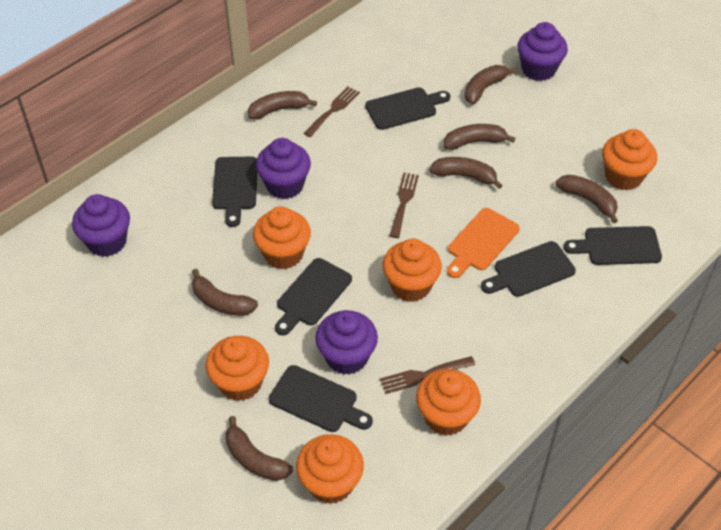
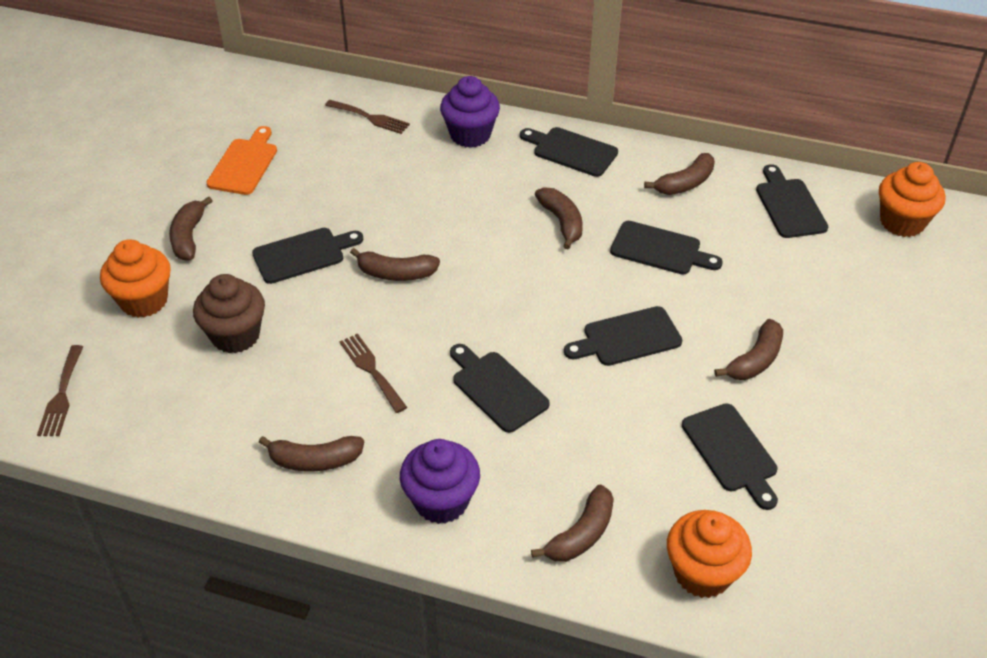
black cutting board: [212,157,258,227] [269,365,373,432] [275,258,352,335] [365,87,450,130] [481,241,576,297] [564,226,662,265] = 6 -> [252,228,363,284] [450,344,550,433] [520,127,618,177] [564,306,682,366] [610,221,723,275] [682,403,778,510] [756,164,828,238] = 7
brown cupcake: none = 0 -> [193,274,265,353] = 1
orange cupcake: [206,336,269,401] [253,207,311,269] [296,434,364,504] [383,239,442,302] [416,369,481,436] [602,129,657,191] = 6 -> [100,239,171,318] [667,510,752,598] [879,162,946,237] = 3
purple cupcake: [72,194,130,257] [256,138,311,199] [315,310,378,375] [517,22,568,81] = 4 -> [400,439,480,524] [440,76,500,148] = 2

